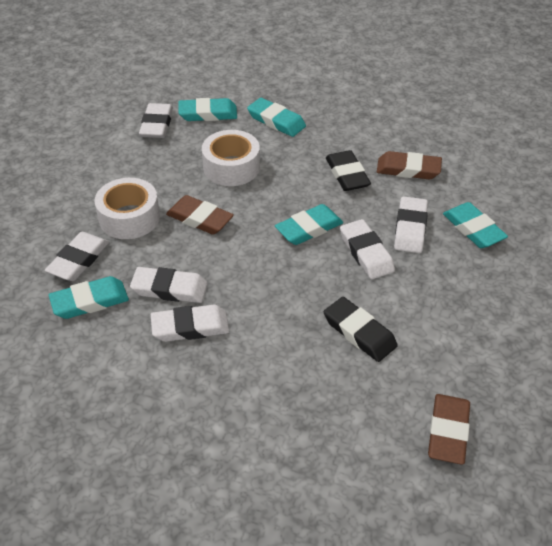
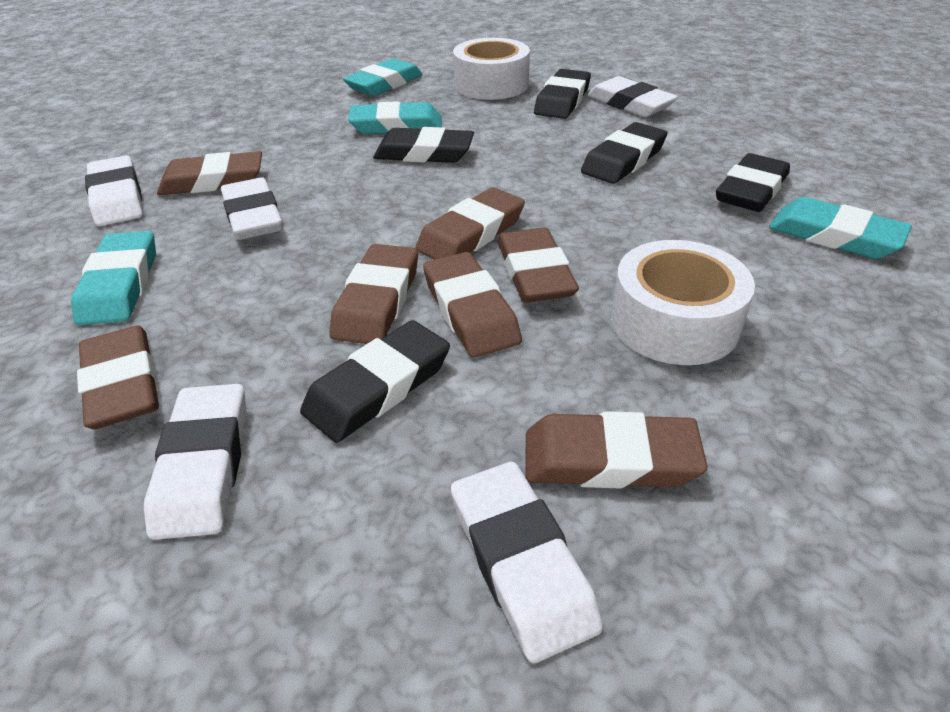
black eraser: [324,297,398,362] [326,150,371,191] = 2 -> [300,320,450,443] [373,127,474,163] [534,69,591,119] [581,122,667,184] [716,153,790,212] = 5
brown eraser: [166,195,234,235] [377,151,442,179] [428,394,470,465] = 3 -> [77,326,159,430] [157,151,262,195] [329,244,418,344] [416,187,525,260] [423,252,522,358] [497,228,579,303] [525,411,708,488] = 7
turquoise eraser: [49,276,129,319] [178,98,237,121] [247,98,306,137] [275,204,343,245] [443,202,508,248] = 5 -> [71,231,156,325] [343,58,423,96] [348,101,442,134] [769,197,912,259] = 4
white eraser: [45,232,109,281] [130,267,208,303] [139,103,173,138] [151,305,229,342] [340,219,395,279] [394,196,428,253] = 6 -> [85,155,143,226] [144,384,247,540] [221,177,283,240] [451,462,603,663] [588,76,678,117] = 5

